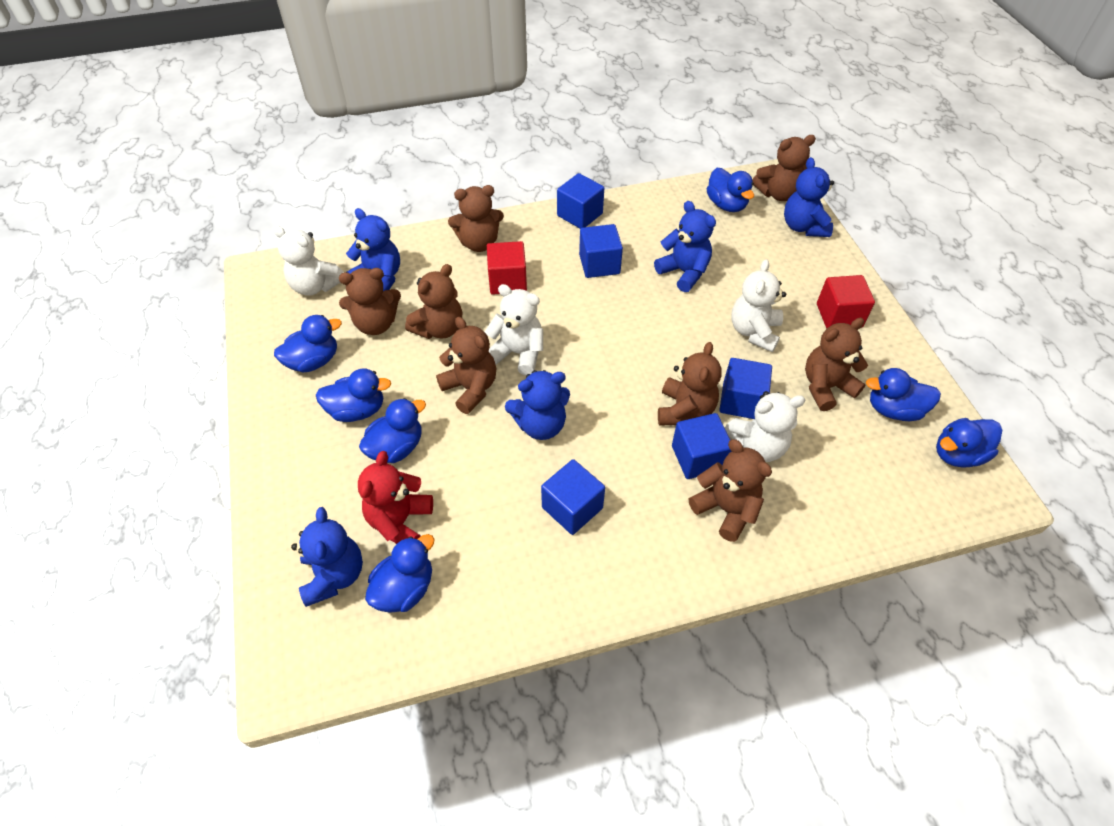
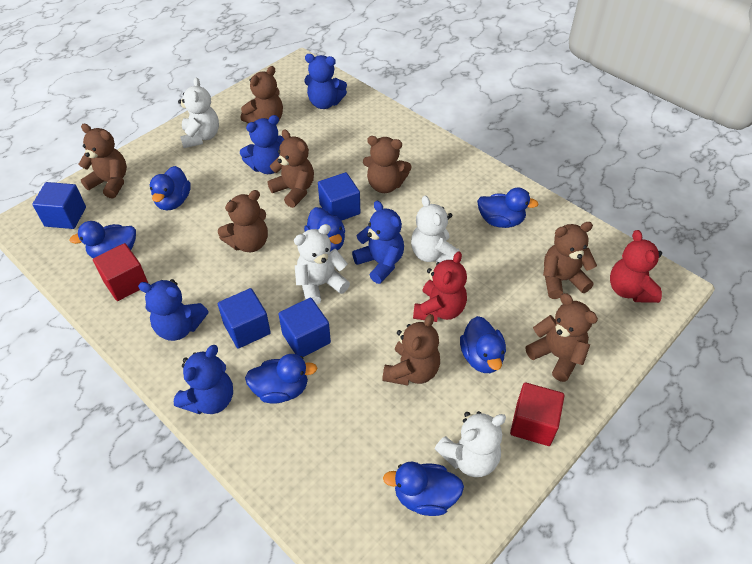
blue cube: [541,459,605,535] [557,173,604,229] [579,224,623,278] [672,413,731,479] [719,358,772,419] = 5 -> [32,182,86,229] [218,288,271,349] [279,298,331,357] [318,172,360,221] = 4
red teddy bear: [358,451,433,544] = 1 -> [413,251,467,322] [610,230,662,303] = 2

